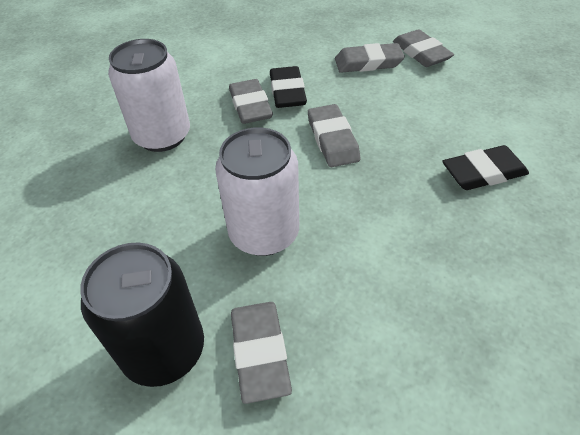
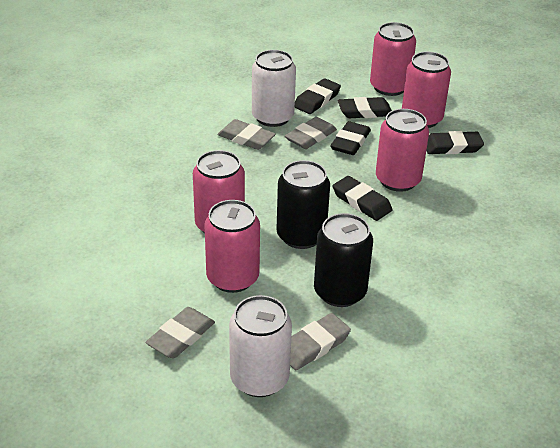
black can: [80,243,204,387] = 1 -> [276,160,330,249] [314,213,373,307] = 2
black eraser: [270,66,307,108] [442,145,529,190] = 2 -> [295,78,341,114] [330,121,371,155] [332,176,393,221] [338,97,392,118] [426,131,484,154] = 5
grey eraser: [229,79,273,124] [231,302,292,404] [308,104,361,167] [335,43,405,73] [393,29,454,67] = 5 -> [145,307,215,358] [217,119,276,150] [285,117,337,149] [290,313,351,370] = 4
pink can: none = 0 -> [193,150,245,233] [204,200,260,293] [370,22,416,96] [376,109,429,192] [402,52,451,128] = 5

